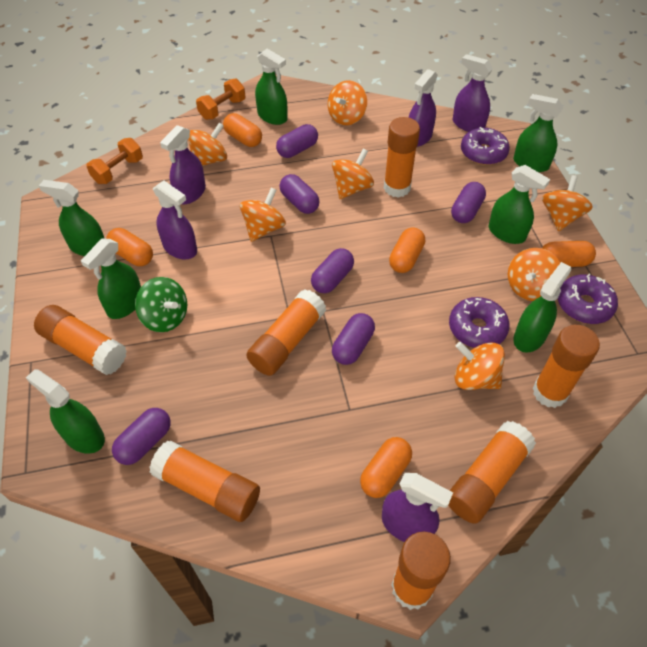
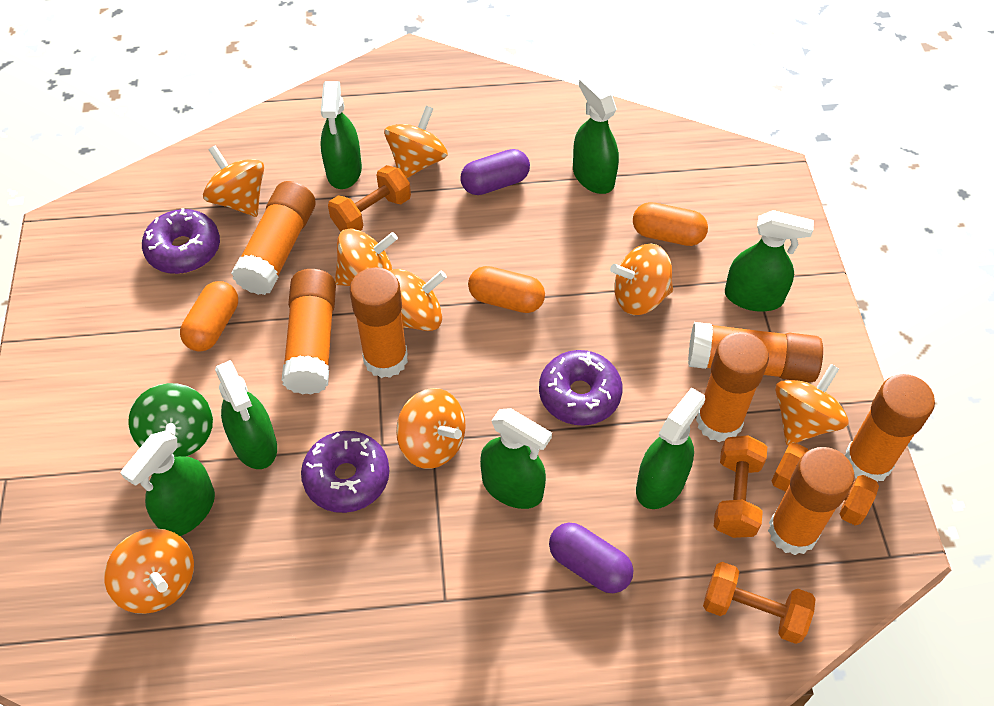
orange capsule: [106,228,153,266] [223,113,262,147] [360,437,412,498] [389,227,425,273] [542,241,596,267] = 5 -> [180,281,238,351] [468,266,545,313] [633,202,708,246] = 3
orange dumbbell: [86,138,143,184] [196,79,245,120] = 2 -> [328,165,411,232] [703,562,815,644] [714,435,767,538] [771,442,879,525] = 4
orange spinning top: [188,122,227,166] [240,187,286,242] [328,80,367,125] [332,149,374,199] [454,342,505,390] [508,248,560,301] [542,175,593,231] = 7 -> [104,528,194,614] [203,145,264,217] [335,228,398,286] [384,106,448,178] [390,269,447,331] [396,388,466,469] [610,244,673,315] [775,364,849,445] = 8
purple capsule: [112,408,171,465] [276,124,318,158] [279,174,320,214] [311,248,354,293] [332,313,375,365] [451,182,486,223] = 6 -> [460,149,530,195] [549,522,633,593] = 2
purple spray bottle: [153,180,197,260] [160,125,206,204] [382,473,453,542] [409,69,437,147] [453,54,493,132] = 5 -> none = 0

